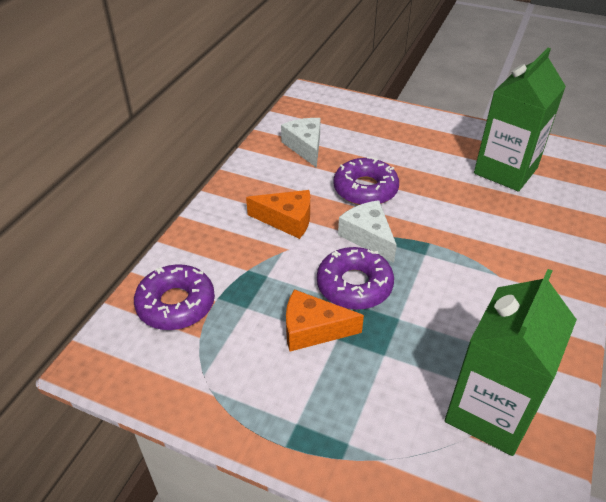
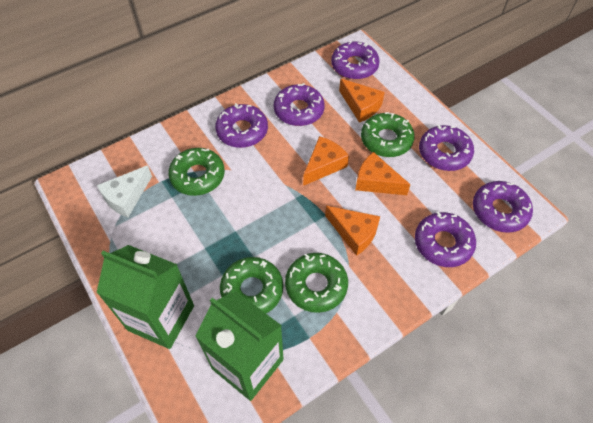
green donut: none = 0 -> [168,148,225,196] [220,257,283,313] [285,253,348,313] [361,112,415,157] = 4
orange cheese: [246,190,310,239] [286,289,364,351] = 2 -> [303,136,349,186] [325,206,380,256] [339,78,385,123] [355,152,411,195] = 4
purple donut: [134,264,215,330] [317,247,394,310] [333,157,399,205] = 3 -> [215,103,268,148] [273,83,325,126] [331,41,380,80] [415,212,476,267] [419,124,474,171] [473,181,533,233] = 6
white cheese: [281,118,321,168] [338,200,397,263] = 2 -> [97,165,152,217] = 1

